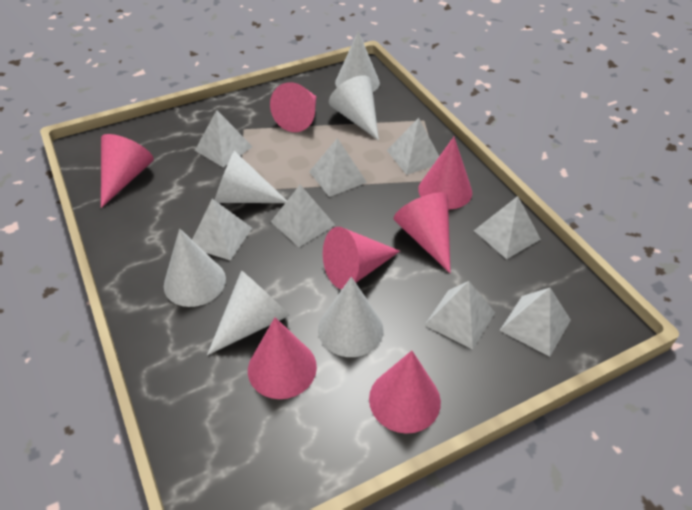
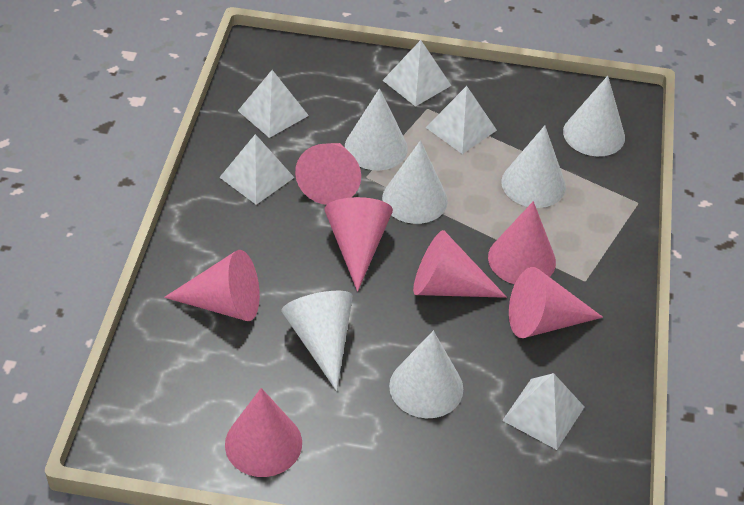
white pyramid: [192,199,252,260] [195,110,253,167] [271,185,335,247] [309,138,367,197] [387,118,439,175] [425,281,495,350] [474,196,541,259] [499,288,571,357] = 8 -> [219,134,295,205] [238,70,309,138] [382,40,452,107] [425,86,497,154] [502,373,584,450] = 5

